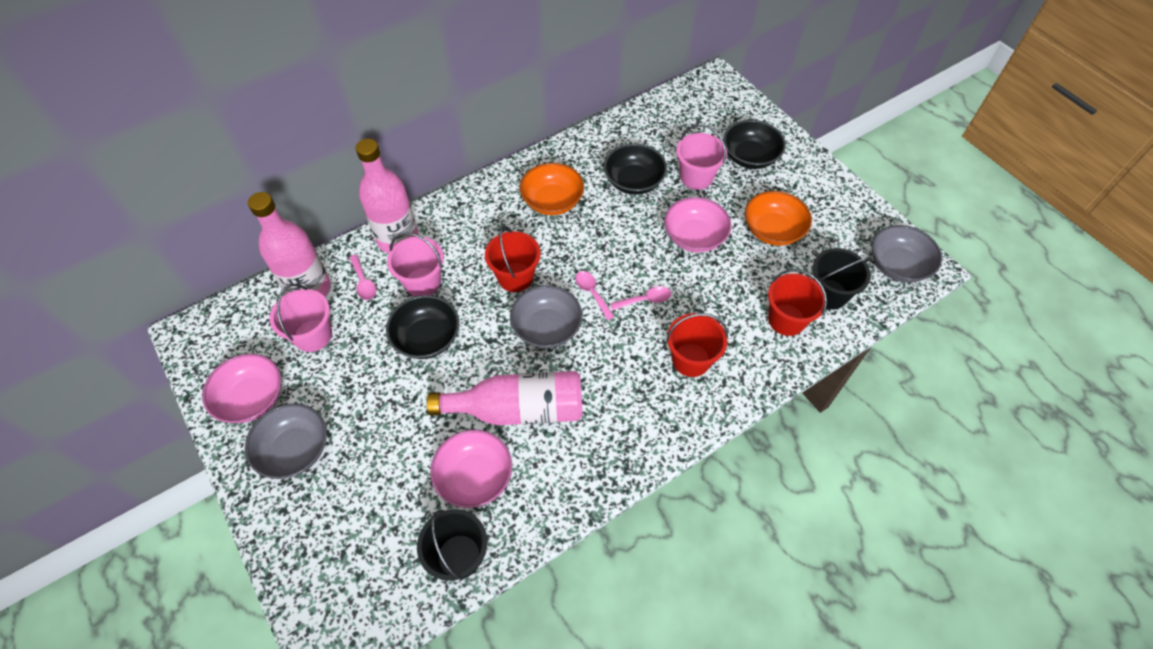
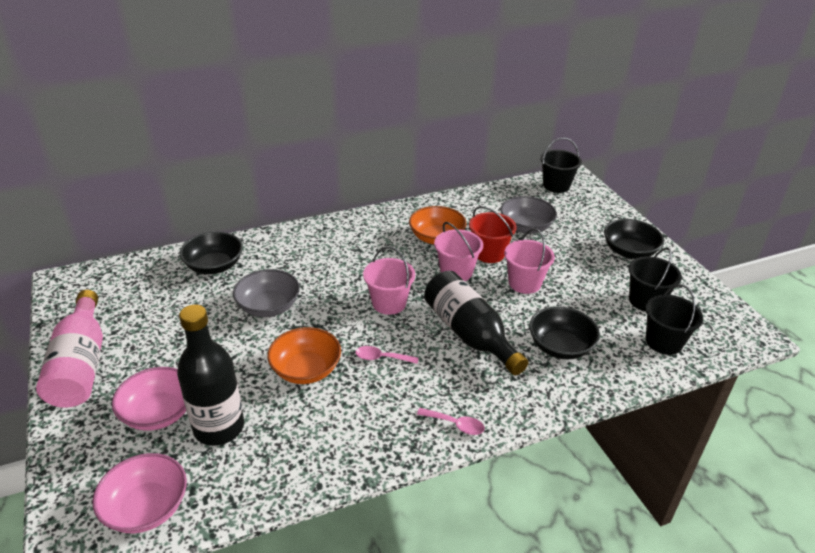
black bottle: none = 0 -> [177,305,244,446] [424,271,528,375] = 2
black bucket: [417,509,487,581] [813,248,871,310] = 2 -> [540,138,582,193] [628,248,682,312] [646,285,703,355] = 3
grey bowl: [245,404,327,479] [510,285,582,348] [872,225,942,283] = 3 -> [233,269,300,317] [500,196,557,234] = 2
pink bottle: [248,192,331,297] [356,139,419,254] [427,371,582,425] = 3 -> [36,290,103,408] = 1
pink bowl: [202,354,281,423] [430,430,512,508] [664,197,731,252] = 3 -> [92,453,187,533] [112,367,186,431] = 2
pink spoon: [349,254,376,300] [575,271,615,320] [610,286,671,310] = 3 -> [355,346,418,364] [417,408,485,435] = 2
red bucket: [485,226,541,292] [666,313,728,377] [768,269,827,336] = 3 -> [469,206,517,263] = 1

